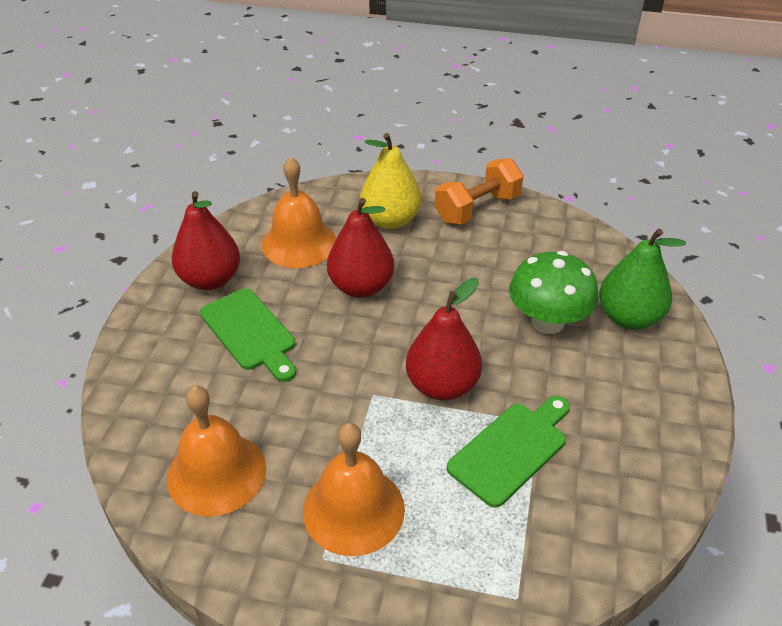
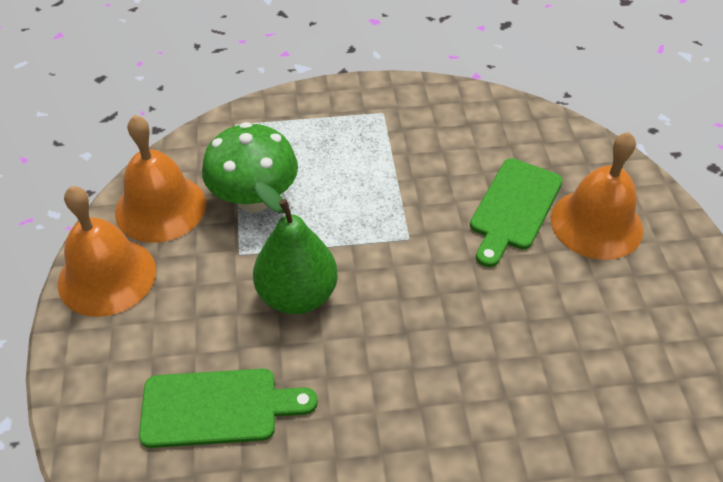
orange dumbbell: [435,158,524,225] = 1 -> none = 0
red pear: [171,191,240,290] [327,198,394,298] [406,278,482,400] = 3 -> none = 0
yellow pear: [360,133,422,229] = 1 -> none = 0

